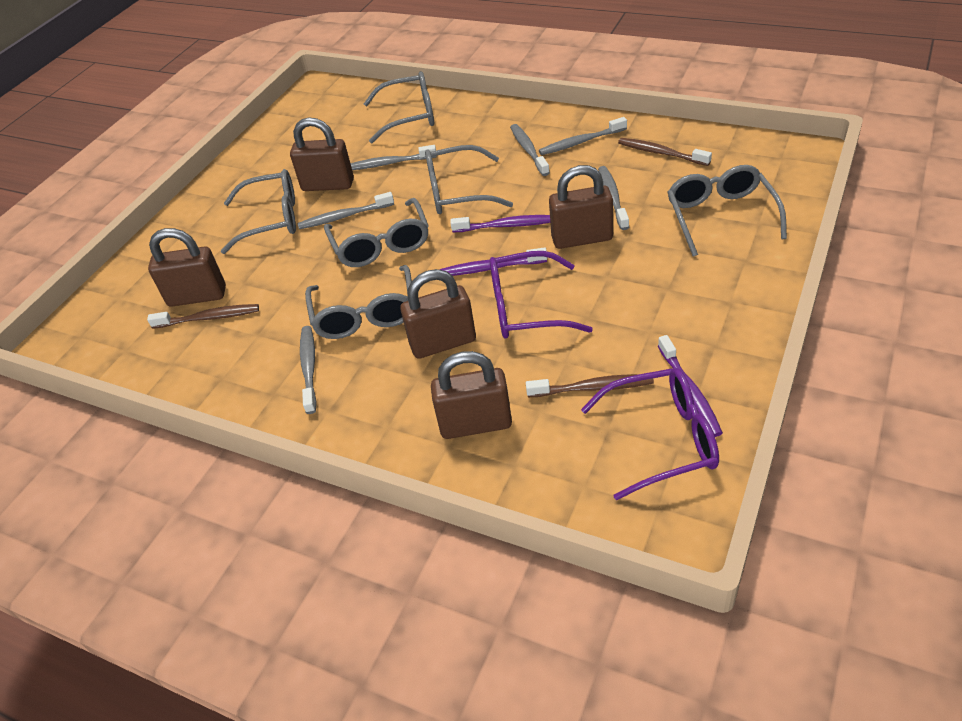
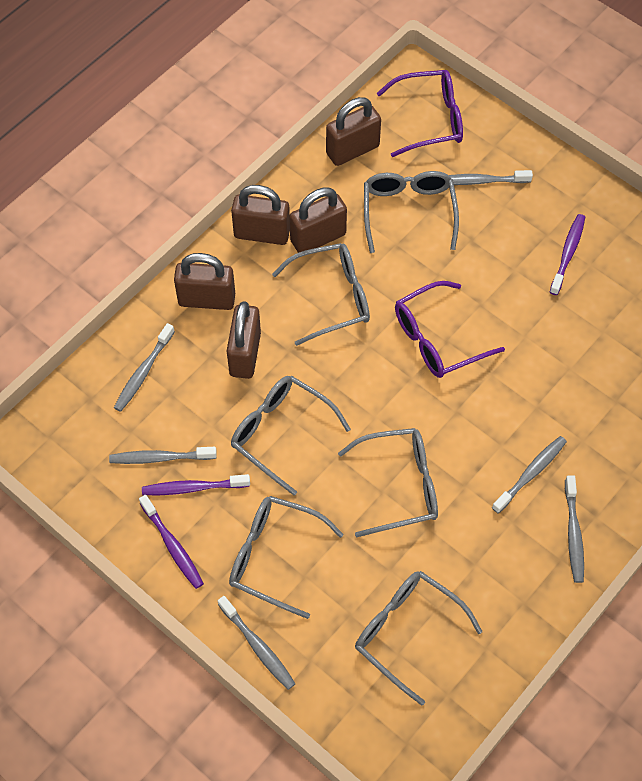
brown toothbrush: [147,304,259,329] [526,374,654,397] [618,138,712,166] = 3 -> none = 0

